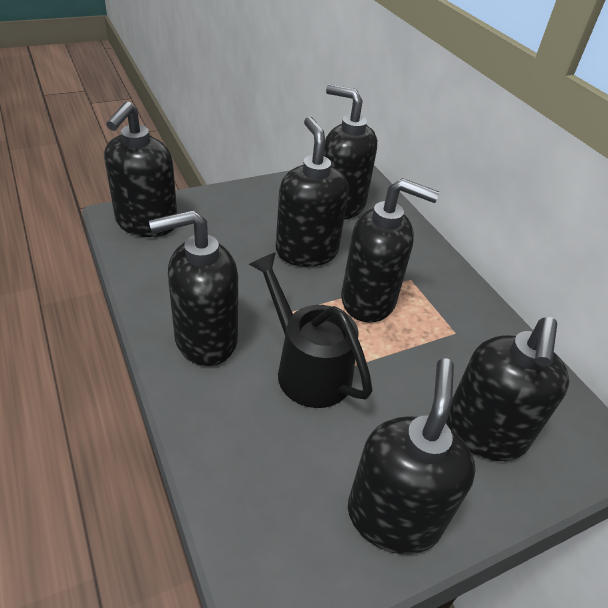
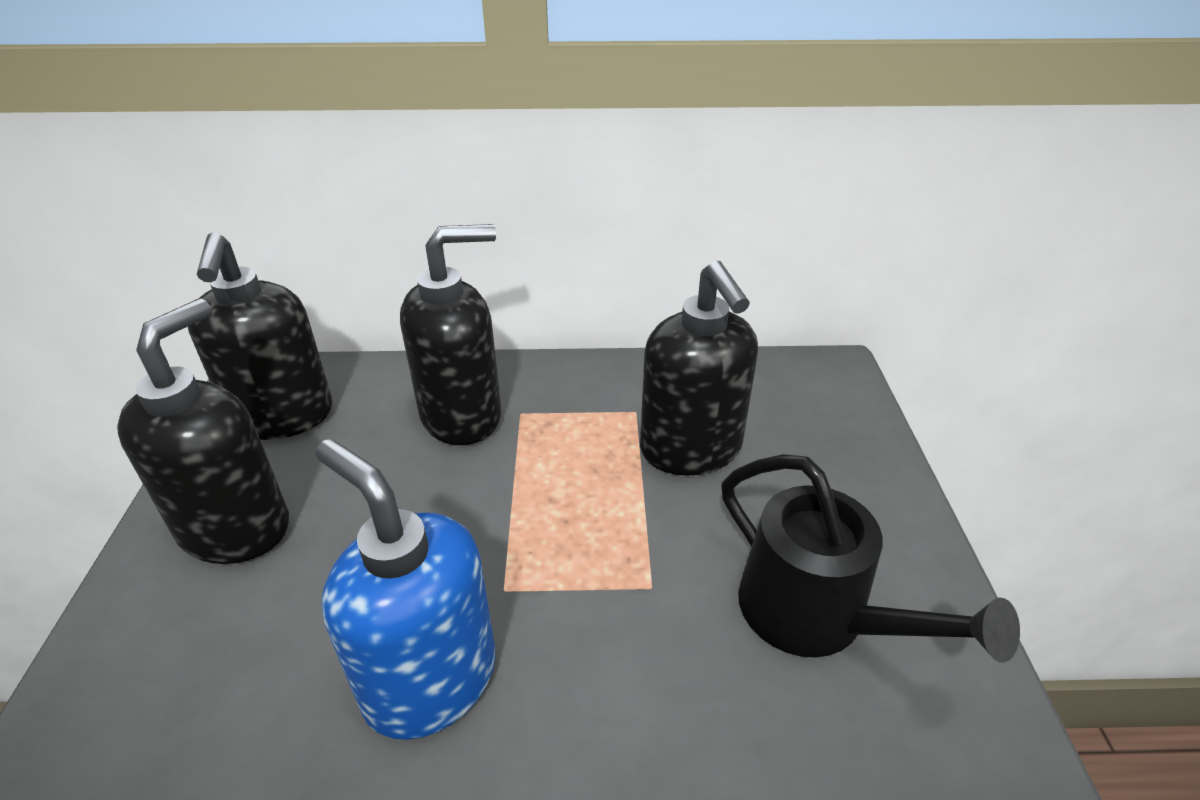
black soap dispenser: [104,101,177,237] [149,210,238,366] [276,117,349,267] [324,84,377,220] [341,178,439,323] [348,359,475,554] [446,317,569,461] = 7 -> [117,298,289,564] [188,232,332,440] [400,224,501,445] [640,260,758,476] = 4
blue soap dispenser: none = 0 -> [315,439,496,740] = 1

